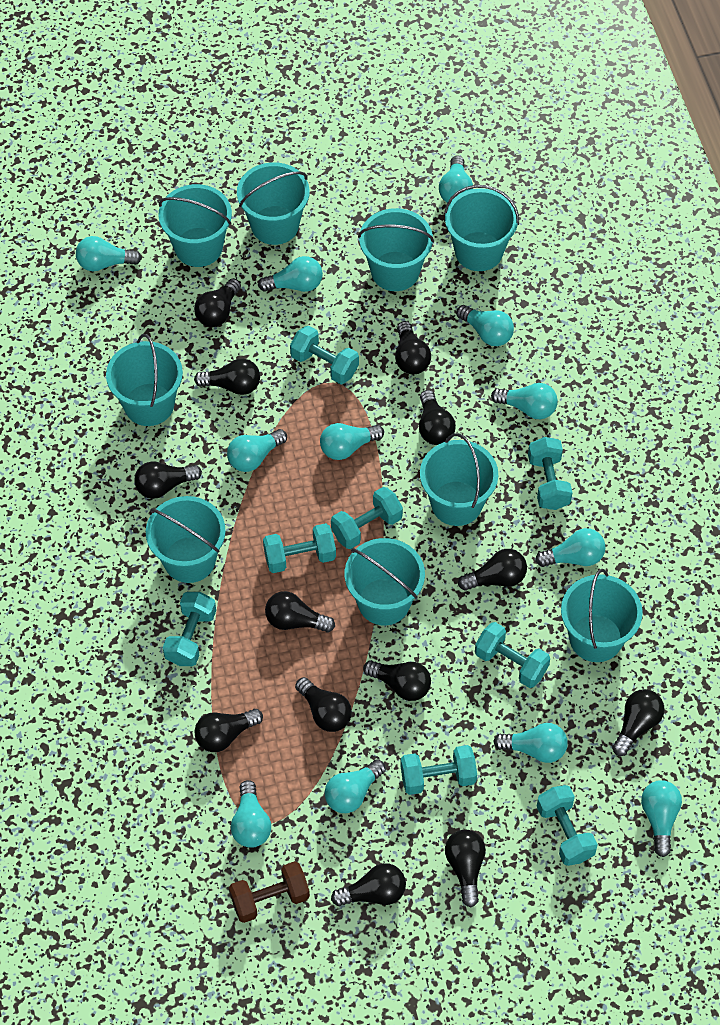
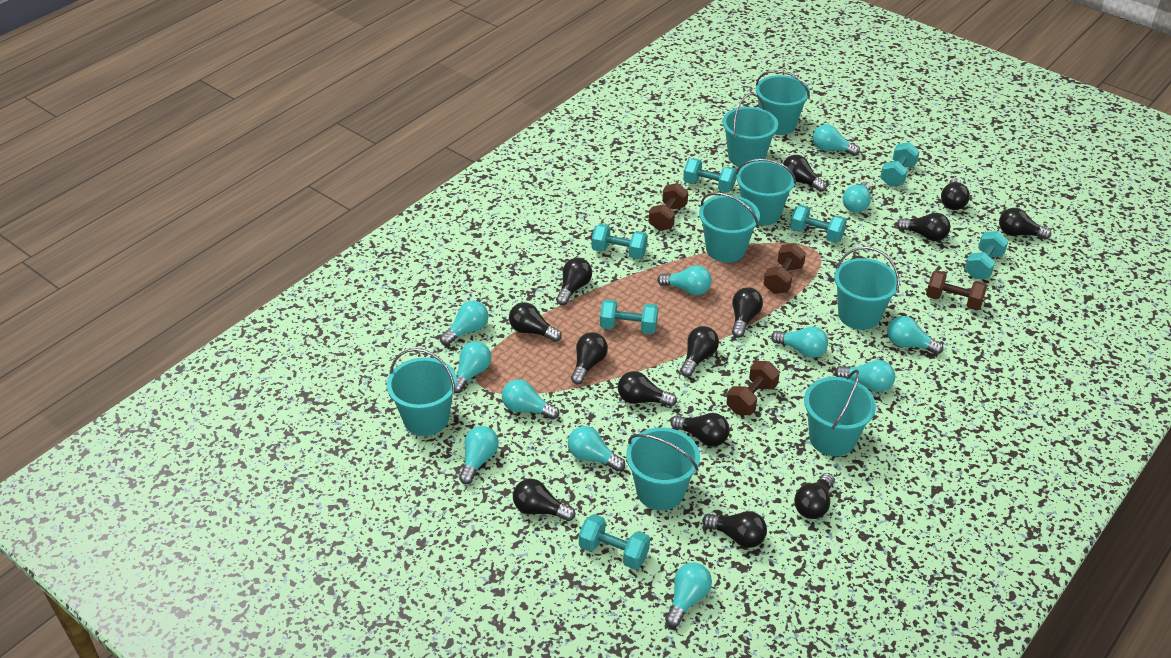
black light bulb: [134,461,202,499] [194,278,241,327] [194,359,260,395] [194,709,263,752] [265,591,335,632] [295,677,352,732] [331,863,406,906] [363,660,431,701] [395,321,431,375] [419,390,456,445] [445,830,486,907] [458,549,527,591] [612,689,665,756] = 13 -> [509,302,562,342] [513,479,575,521] [556,258,592,305] [571,332,608,384] [618,371,677,407] [670,413,729,447] [680,326,719,377] [702,511,767,548] [732,287,763,338] [783,155,827,192] [794,473,834,519] [896,213,950,241] [941,178,970,210] [999,208,1051,239] = 14
brown dumbbell: [229,861,310,923] = 1 -> [649,183,688,231] [726,361,780,415] [763,243,806,294] [926,270,987,310] = 4
turquoise bucket: [106,334,183,426] [146,496,226,583] [158,184,232,267] [237,162,310,245] [345,538,425,625] [358,208,434,291] [420,433,498,526] [444,185,519,271] [561,569,643,662] = 9 -> [387,348,457,436] [626,428,700,510] [699,192,760,262] [722,93,778,167] [736,159,796,226] [756,70,810,135] [804,369,876,456] [834,247,900,330] = 8
turquoise dumbbell: [163,592,216,666] [263,523,336,573] [290,326,359,384] [331,487,403,549] [400,745,477,795] [475,622,550,688] [528,437,572,510] [536,785,598,866] = 8 -> [579,514,650,570] [592,224,648,259] [600,299,658,334] [683,158,737,193] [790,205,847,243] [880,142,920,187] [965,231,1008,279] = 7

